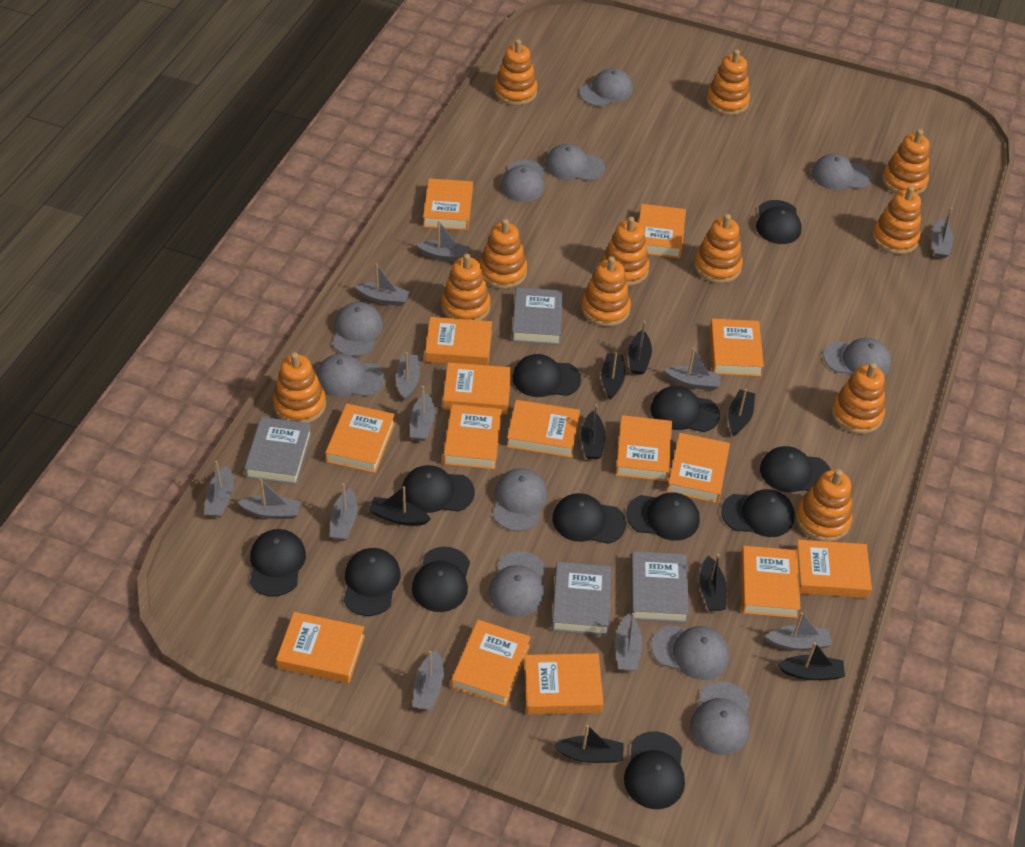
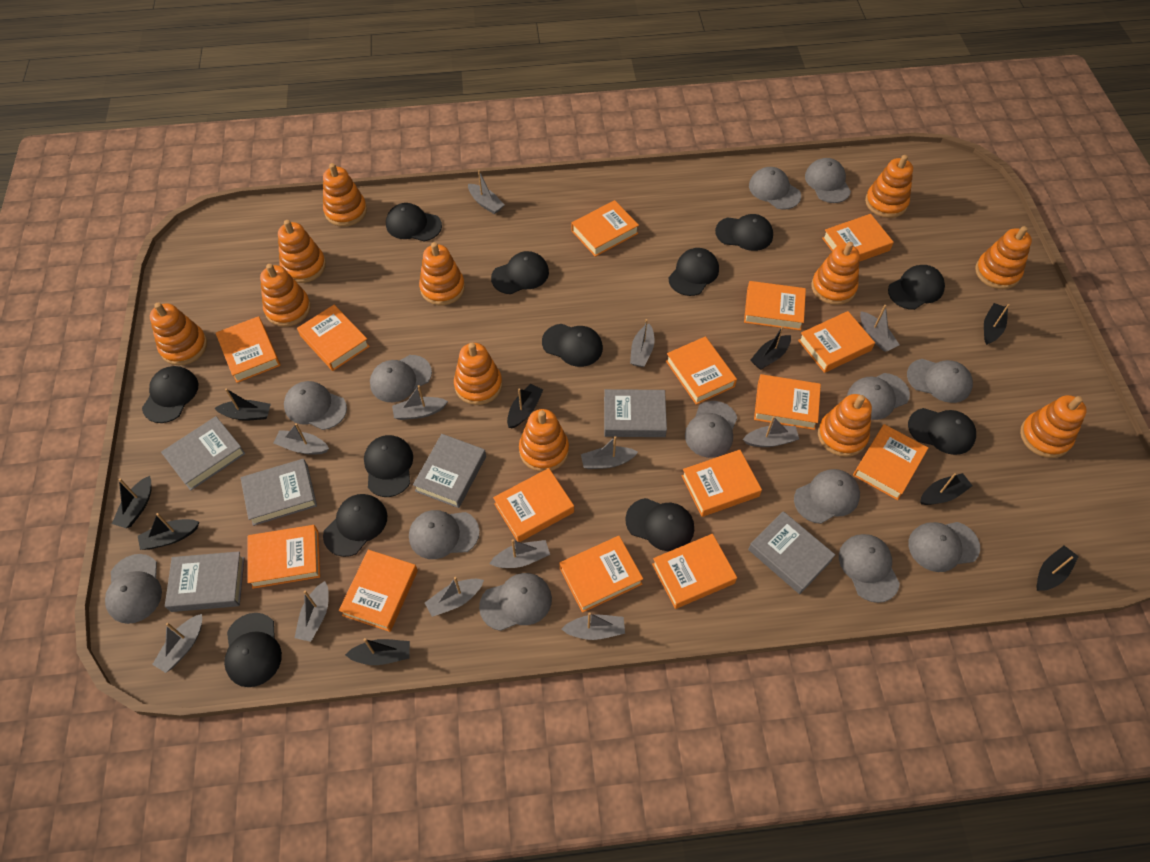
black boat: [369,486,430,526] [553,725,624,763] [581,404,606,459] [601,351,625,400] [628,321,652,375] [699,554,727,611] [728,389,755,436] [777,642,845,680] = 8 -> [112,476,152,528] [138,513,199,550] [214,388,271,420] [345,638,410,665] [507,384,543,428] [750,326,791,370] [920,473,973,505] [984,303,1010,345] [1037,546,1079,591] = 9
grey book: [244,417,312,485] [512,287,563,345] [551,562,612,636] [630,551,689,623] = 4 -> [161,416,245,491] [165,551,245,612] [240,459,317,526] [413,434,486,508] [604,389,667,437] [748,511,835,594] = 6
grey cap: [316,354,385,397] [332,302,383,357] [489,551,546,617] [493,468,547,531] [500,160,546,202] [545,144,605,181] [580,68,633,107] [651,624,729,680] [690,681,750,755] [811,154,872,190] [823,338,891,376] = 11 -> [105,554,162,624] [284,381,347,430] [370,355,432,402] [409,510,480,559] [479,573,552,631] [685,401,737,458] [749,167,801,210] [794,469,860,524] [805,158,851,203] [839,534,900,603] [847,373,910,420] [907,359,973,403] [908,522,980,572] = 13

